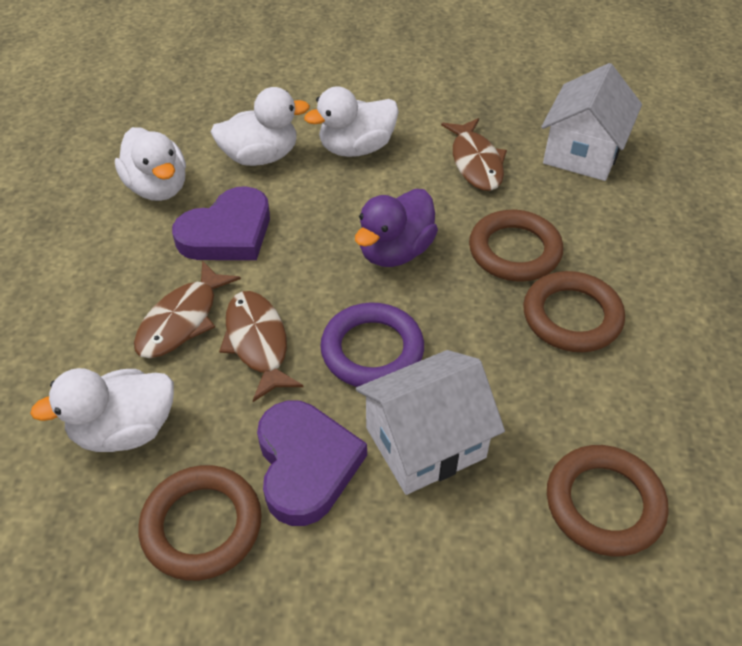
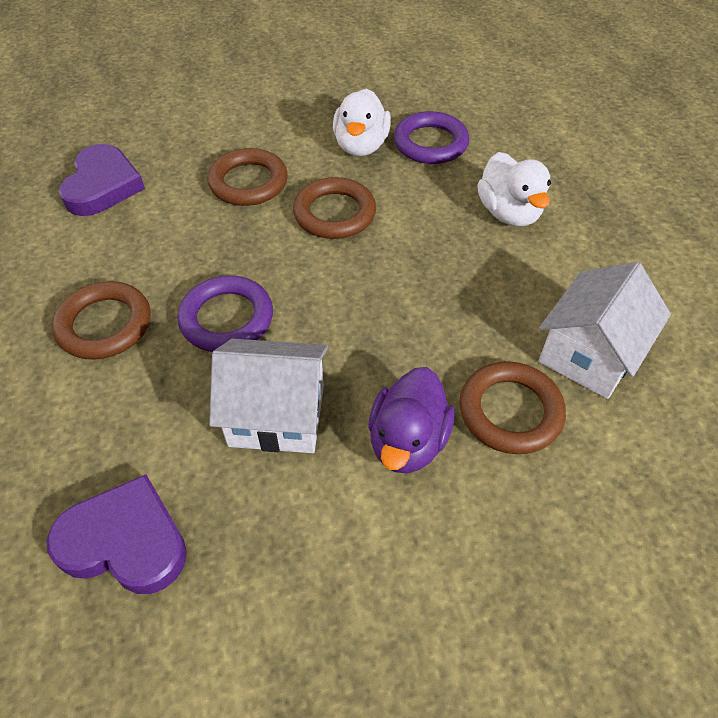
brown fish: [134,261,241,358] [219,291,303,402] [441,118,507,191] = 3 -> none = 0
purple ring: [320,303,424,387] = 1 -> [177,276,273,352] [394,111,469,164] = 2
white duck: [30,368,174,452] [115,127,186,201] [211,87,310,166] [304,86,399,157] = 4 -> [333,88,391,156] [477,152,551,227] = 2

